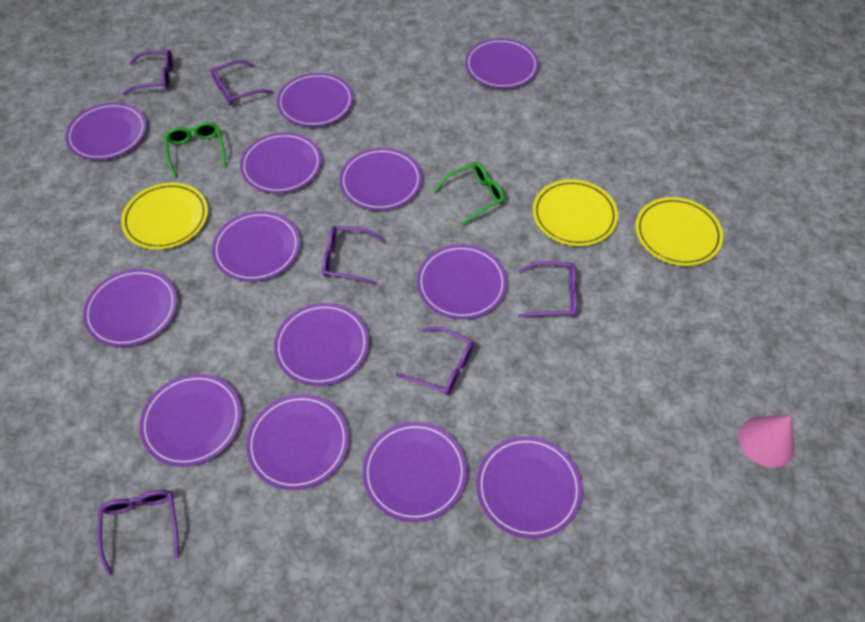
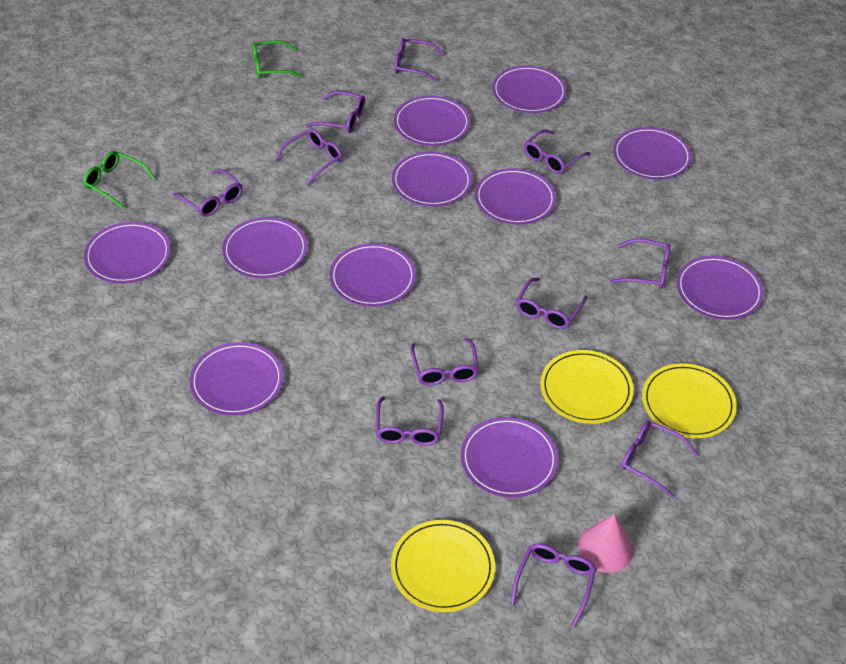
purple glasses: [97,490,179,576] [123,50,173,95] [211,60,273,105] [322,226,385,285] [396,327,474,395] [518,261,577,318] = 6 -> [173,169,243,217] [274,129,342,186] [306,91,365,133] [375,396,444,446] [394,38,445,82] [410,338,479,386] [511,543,596,627] [516,278,587,329] [524,129,591,174] [610,238,671,289] [621,421,698,498] = 11
purple plate: [65,103,147,160] [83,269,177,347] [139,374,242,467] [212,211,300,282] [240,133,322,193] [246,394,349,490] [274,303,369,386] [277,73,354,127] [340,148,422,211] [363,422,467,522] [417,244,507,319] [465,38,539,89] [476,436,582,539] = 13 -> [84,222,171,284] [190,342,284,416] [222,217,308,278] [330,243,416,307] [392,151,472,207] [394,96,471,146] [461,417,558,498] [475,168,556,225] [492,66,567,113] [613,127,692,180] [676,256,764,320] = 11

